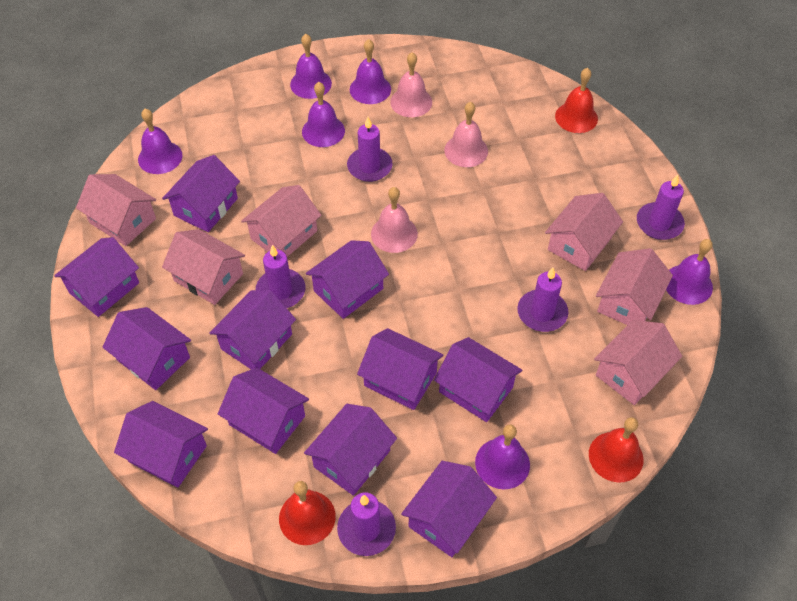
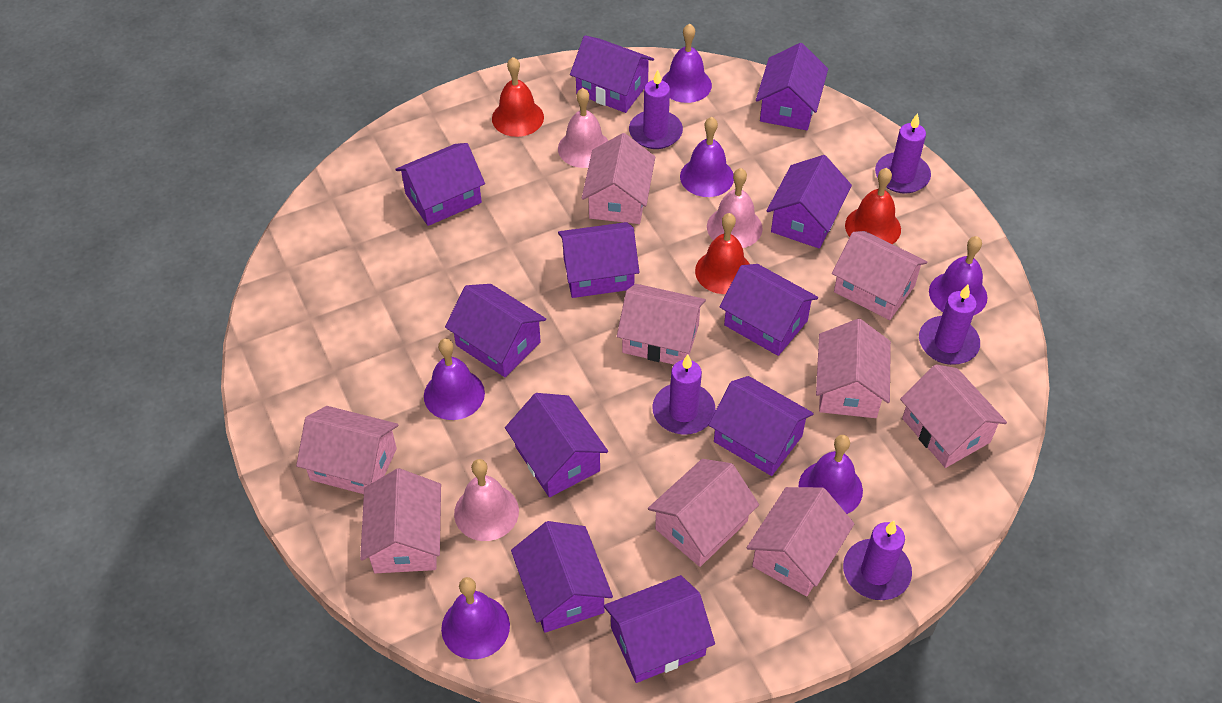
pink house: [76,174,156,246] [162,229,245,305] [241,185,321,257] [545,193,623,271] [594,320,682,405] [596,248,673,325] = 6 -> [296,406,398,494] [360,468,441,573] [582,133,655,224] [617,284,706,365] [648,459,759,567] [747,487,854,596] [816,318,891,418] [832,231,927,320] [900,365,1007,468] = 9

